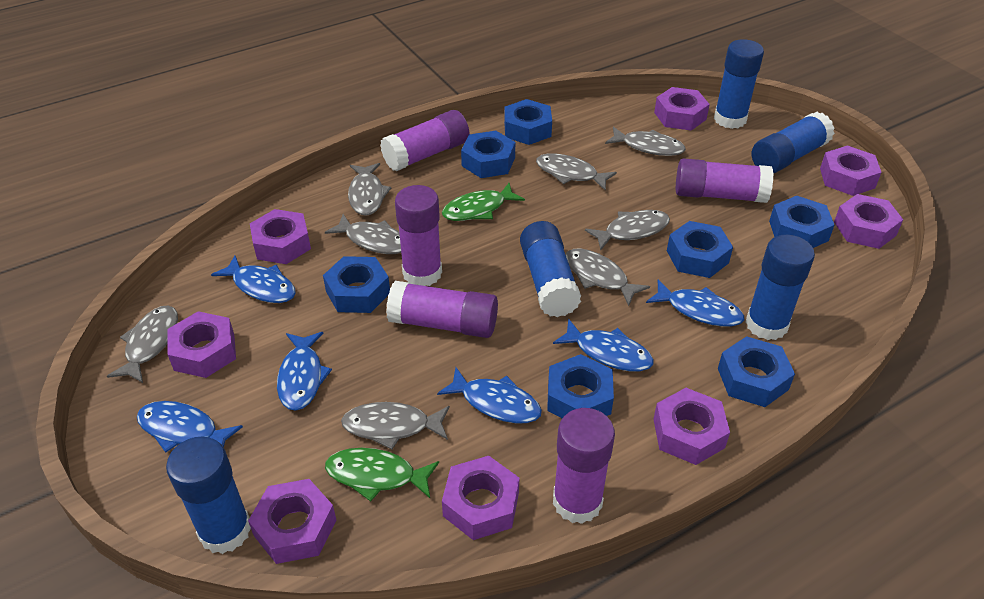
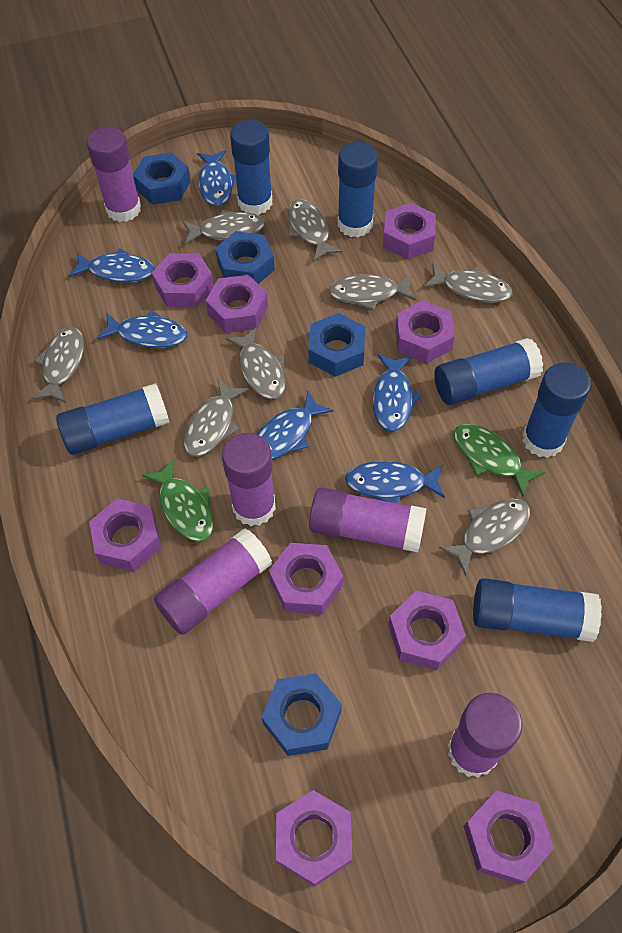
blue glue stick: [166,437,251,554] [520,221,581,317] [714,39,764,129] [745,235,815,340] [752,112,835,173] = 5 -> [56,383,169,455] [230,120,273,215] [338,142,378,237] [434,338,543,405] [473,578,602,642] [522,362,591,458] = 6
blue nut: [323,256,390,313] [461,131,515,178] [504,99,552,145] [547,354,614,418] [667,221,733,278] [718,336,795,407] [769,196,834,248] = 7 -> [133,153,191,205] [215,231,274,284] [262,673,342,756] [309,313,365,377] = 4
purple nut: [167,311,236,378] [248,479,336,564] [250,209,311,264] [442,456,519,540] [653,388,730,465] [654,87,710,131] [820,145,882,196] [834,194,903,249] = 8 -> [89,499,162,571] [152,253,214,307] [206,275,268,333] [269,543,343,615] [276,790,352,886] [383,203,436,260] [388,591,466,670] [395,300,455,364] [463,790,554,884] = 9

